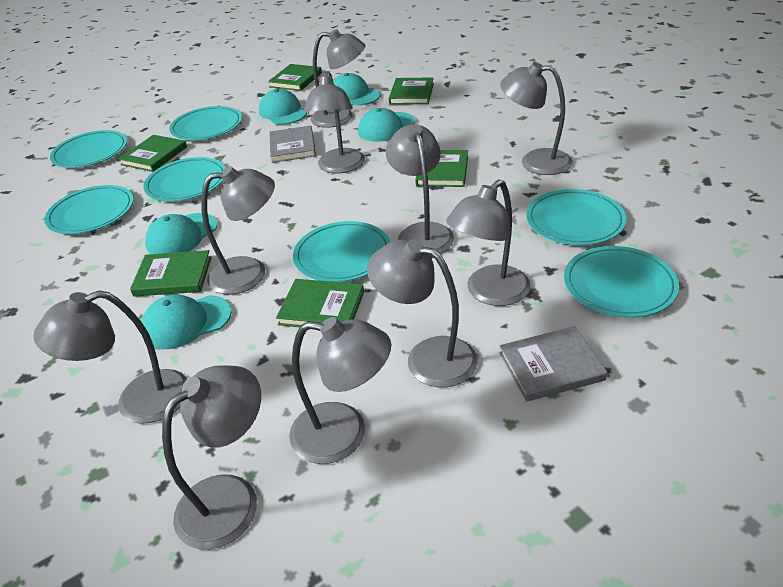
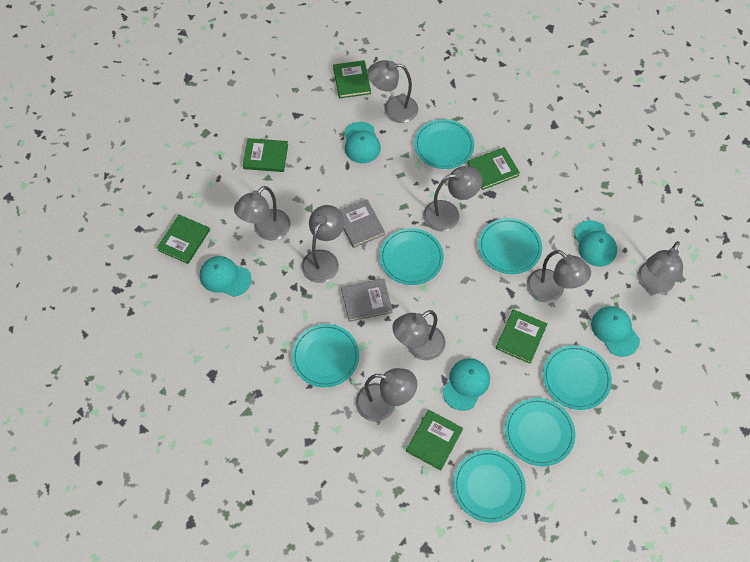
grey lamp: [33,290,187,424] [162,365,261,550] [201,166,275,295] [289,317,391,464] [304,71,365,174] [311,29,365,128] [367,239,477,387] [386,124,454,256] [446,180,530,306] [500,62,572,175] = 10 -> [234,186,291,240] [301,205,345,283] [355,368,417,422] [368,60,418,123] [392,310,445,360] [423,166,482,232] [527,250,591,303] [638,241,683,294] = 8

